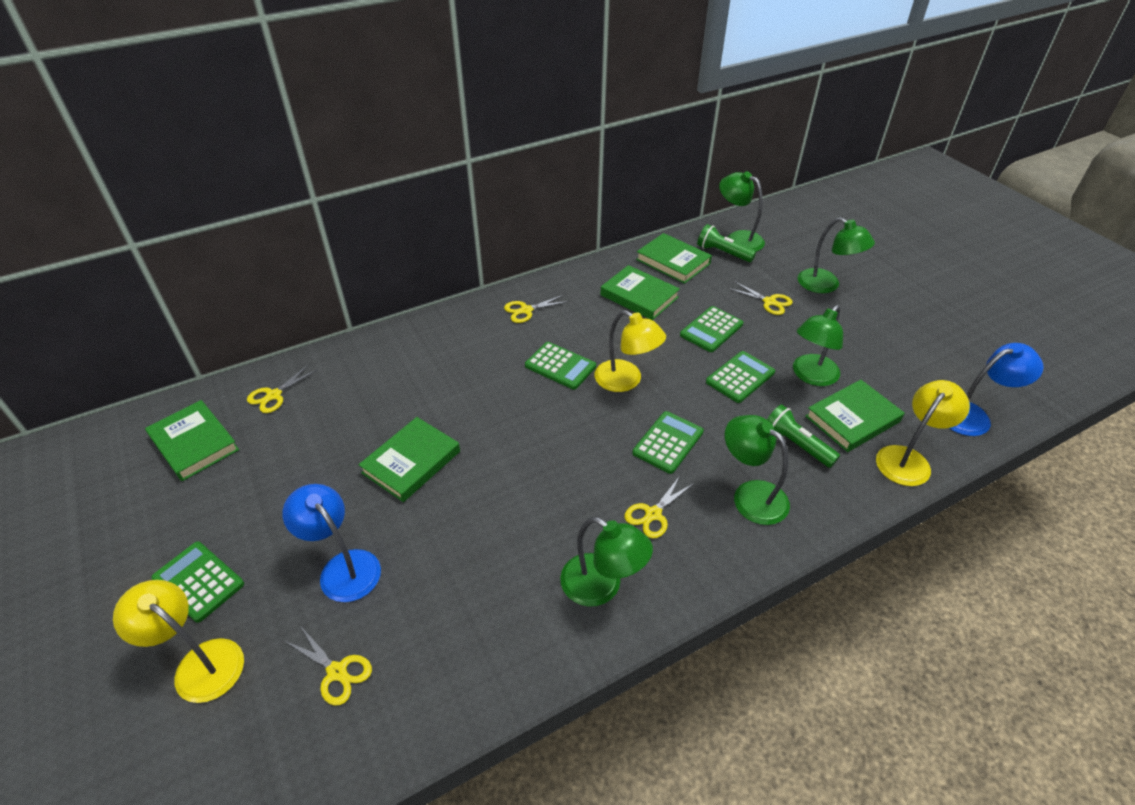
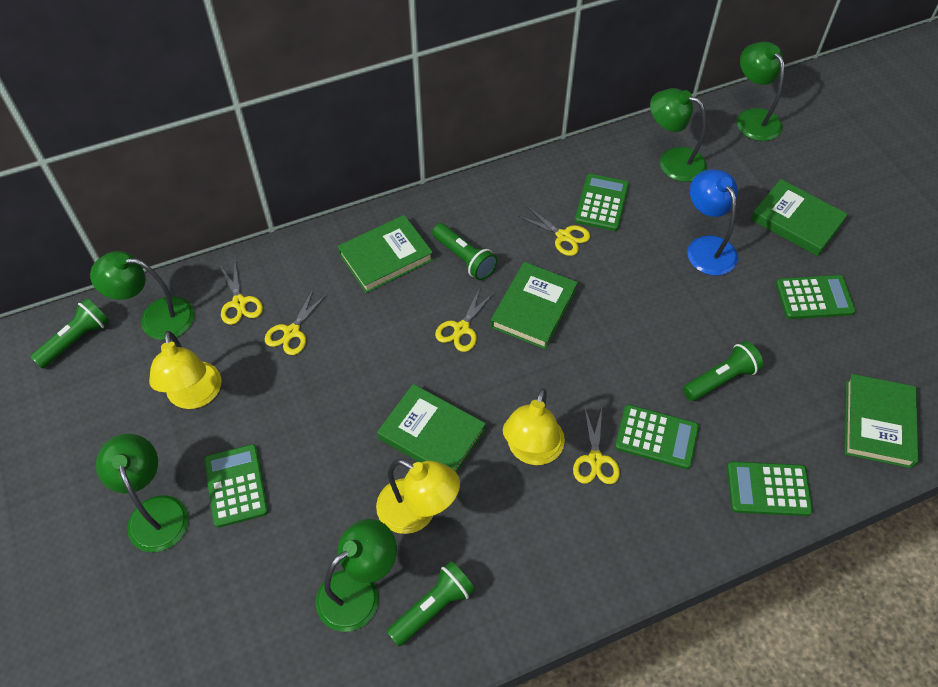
blue lamp: [282,484,381,602] [949,343,1044,436] = 2 -> [687,169,738,275] = 1
green flashlight: [697,224,756,262] [767,404,840,468] = 2 -> [30,298,110,369] [386,561,475,647] [432,223,497,280] [683,341,764,401] = 4

